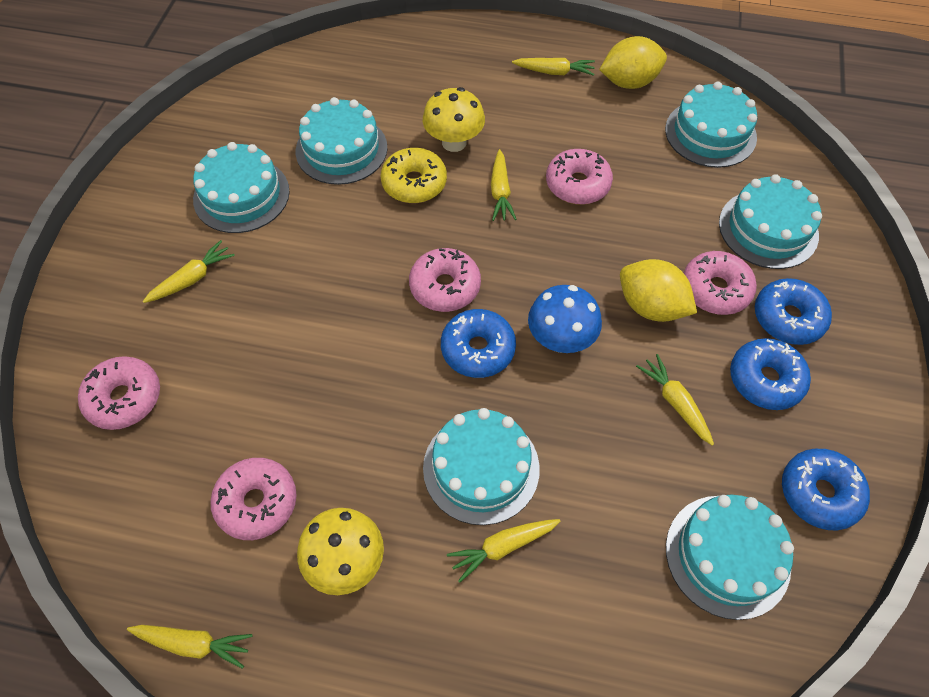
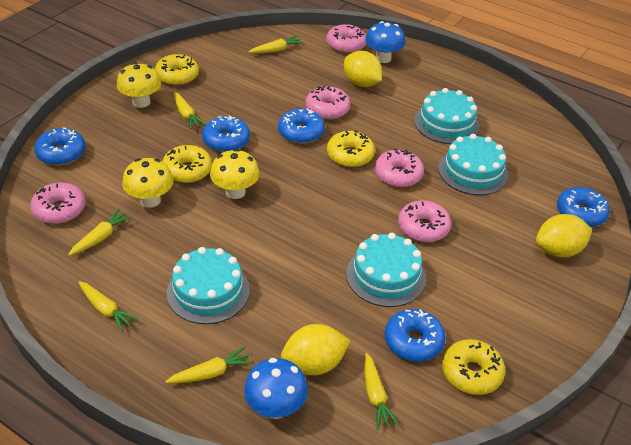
blue donut: [441,309,516,378] [730,338,811,410] [755,278,832,345] [782,449,870,530] = 4 -> [34,127,85,165] [202,115,250,152] [278,108,325,144] [385,309,445,362] [557,187,610,227] = 5
blue mushroom: [528,285,602,353] = 1 -> [244,358,308,419] [365,21,405,63] = 2
turquoise cake: [193,142,290,233] [296,97,388,185] [423,408,540,525] [665,82,757,168] [666,495,794,620] [719,174,822,269] = 6 -> [167,247,250,324] [346,233,426,307] [414,88,480,144] [438,134,508,195] = 4
yellow donut: [381,148,447,203] = 1 -> [155,54,199,86] [162,145,212,183] [327,130,375,167] [442,339,505,395] = 4
yellow lemon: [599,36,667,89] [620,259,697,322] = 2 -> [281,324,350,375] [344,51,382,87] [536,214,592,258] = 3
yellow mushroom: [297,508,384,595] [423,87,485,152] = 2 -> [117,62,161,108] [122,158,173,208] [210,149,260,199] = 3

